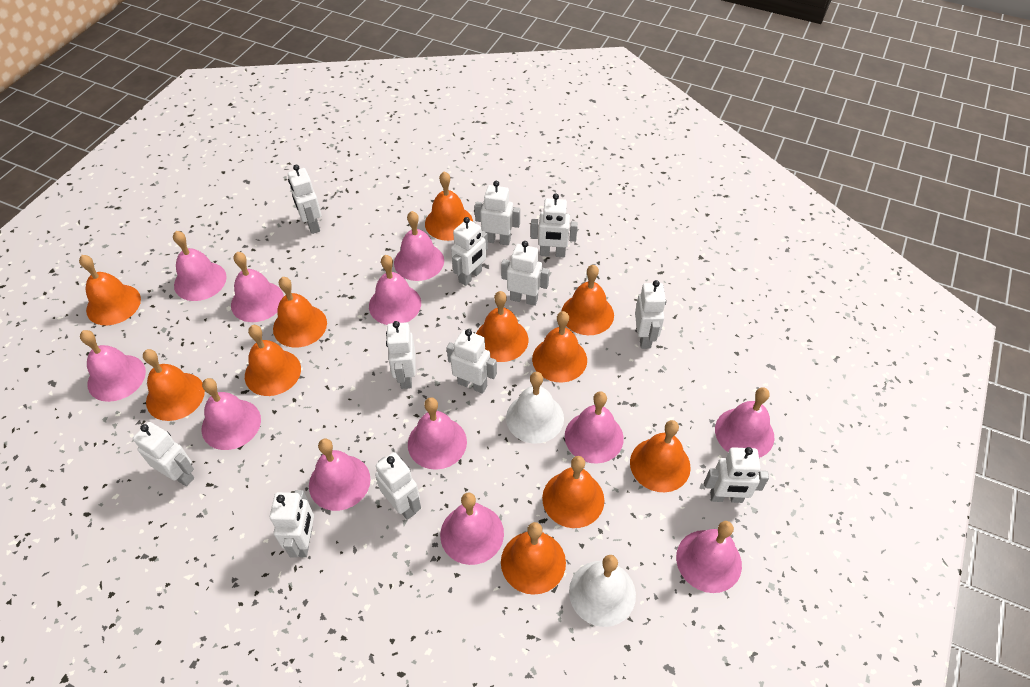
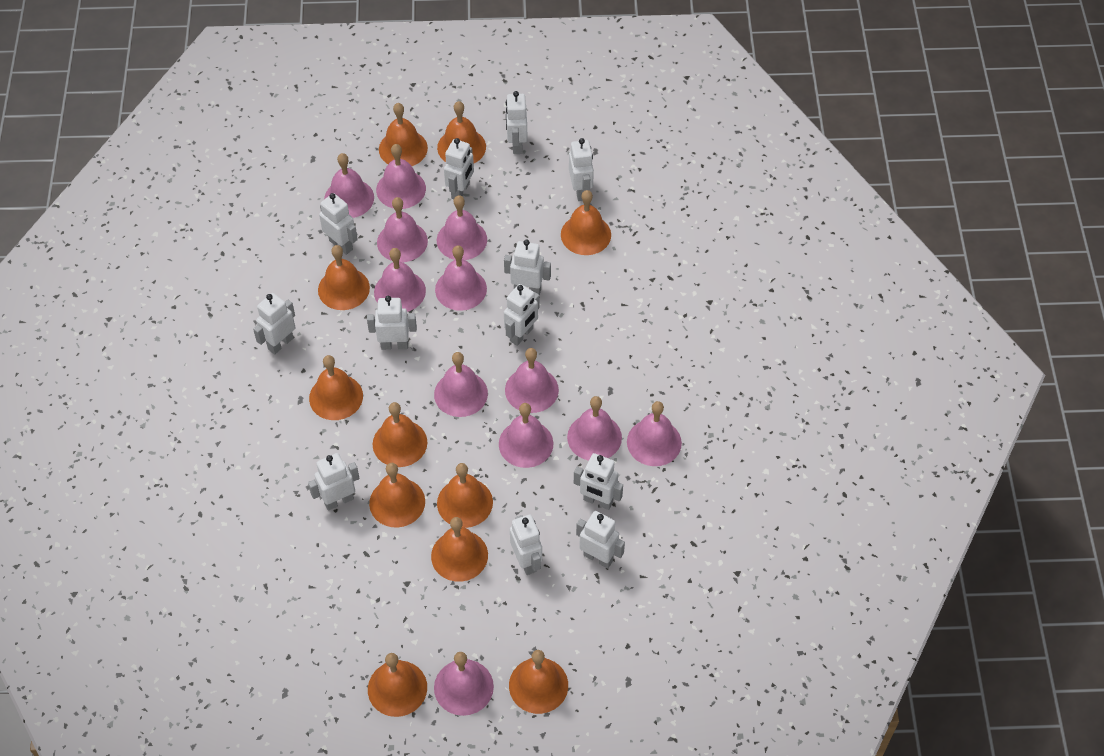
white bell: [506,372,564,444] [569,555,636,627] = 2 -> none = 0

